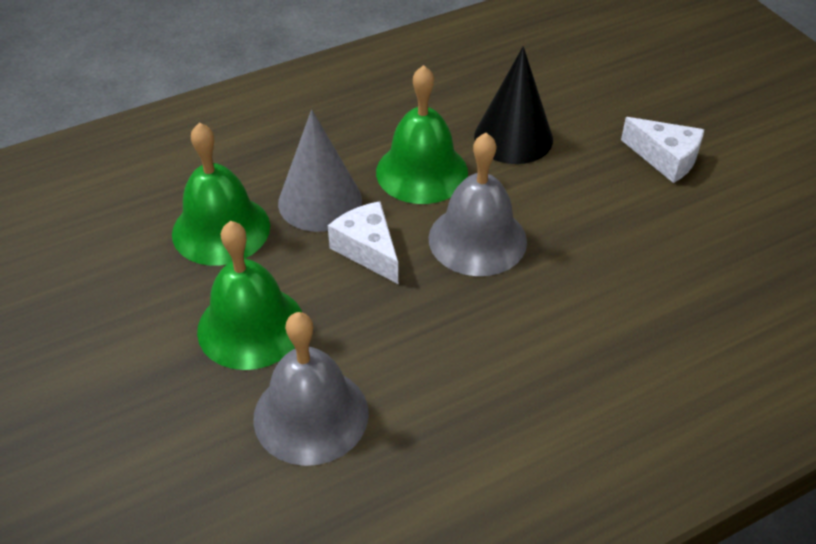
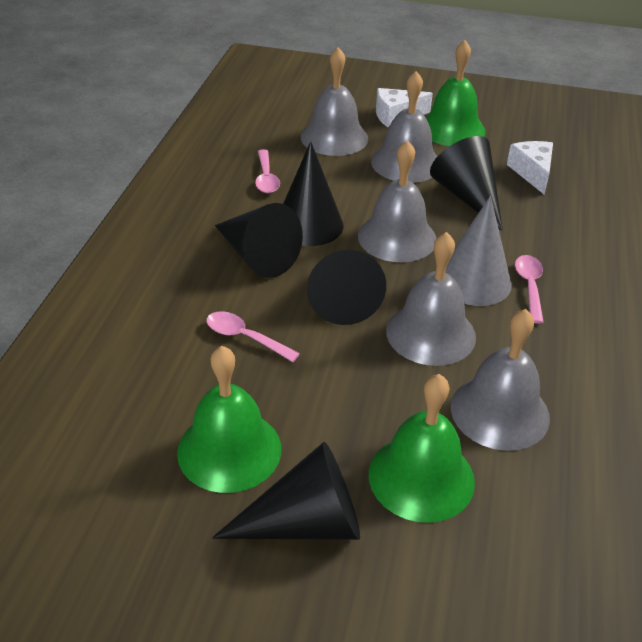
black cone: [474,46,553,164] = 1 -> [212,442,360,540] [215,203,303,278] [283,141,344,246] [307,250,386,325] [430,136,503,231] = 5
grey bell: [253,312,369,466] [428,133,527,276] = 2 -> [301,47,368,156] [358,140,436,262] [371,71,437,183] [386,232,476,366] [451,309,550,451] = 5
pink spoon: none = 0 -> [207,311,300,362] [255,149,280,193] [515,255,544,324] = 3

